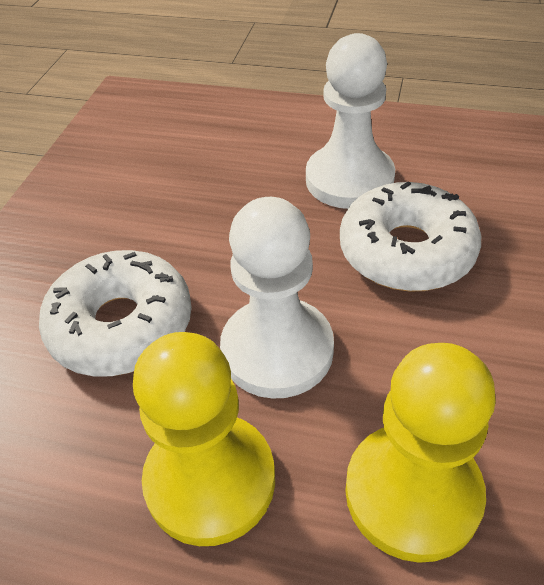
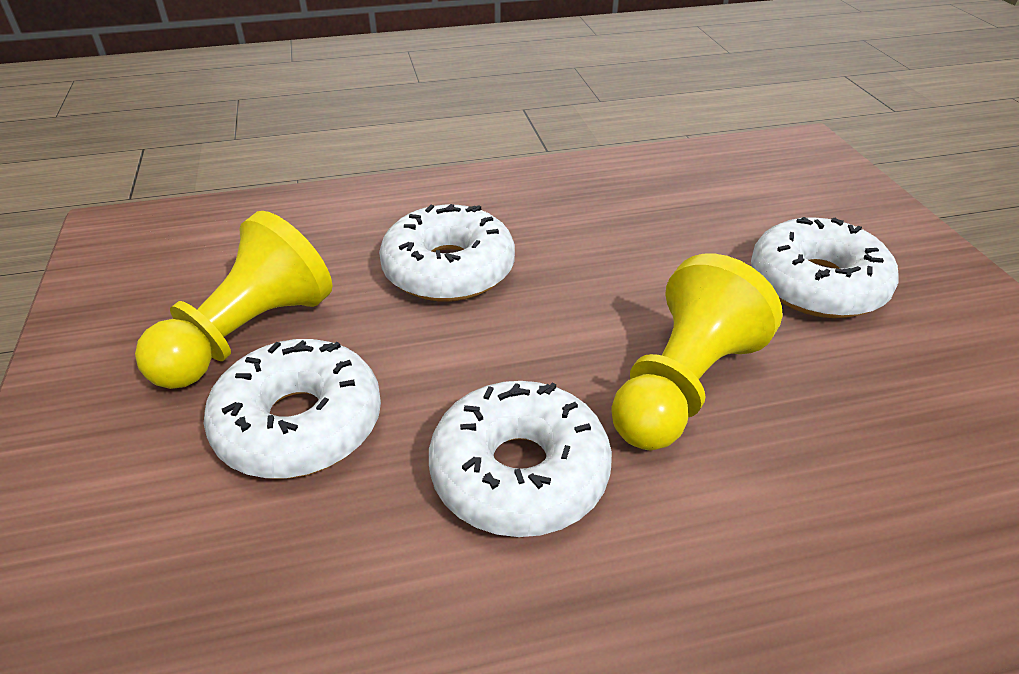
white donut: [39,250,192,376] [340,181,481,292] = 2 -> [203,339,381,479] [379,204,515,302] [429,381,612,537] [751,217,898,318] = 4
white pawn: [220,197,334,399] [306,33,395,209] = 2 -> none = 0

